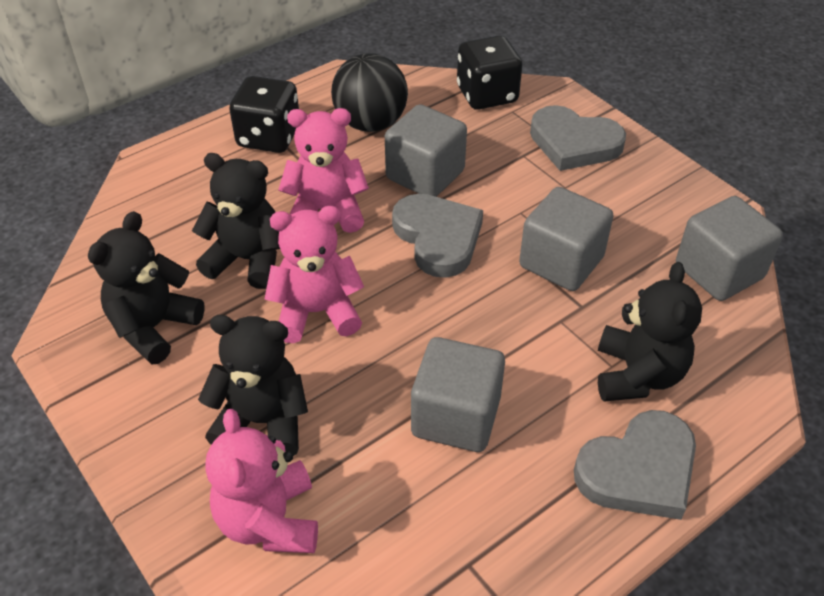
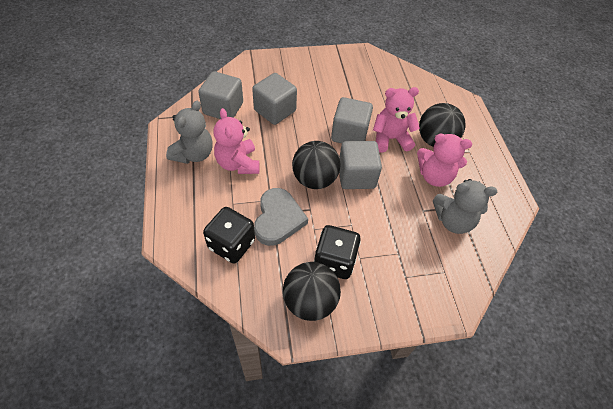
black ball: [331,53,408,132] = 1 -> [283,262,341,321] [292,141,341,189] [419,103,466,147] = 3
black teddy bear: [88,211,205,364] [192,153,280,289] [198,315,308,456] [598,262,702,402] = 4 -> none = 0
grey heart: [392,194,483,278] [530,105,626,171] [574,410,696,520] = 3 -> [254,188,308,246] = 1
grey teddy bear: none = 0 -> [166,101,213,164] [433,179,497,234] = 2

